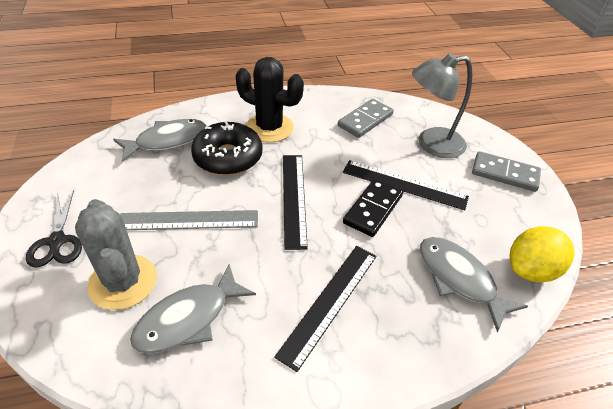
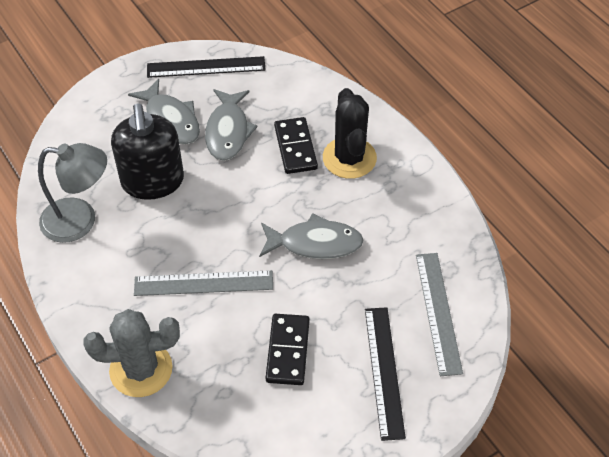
black domino: [343,179,403,237] = 1 -> [266,314,310,385] [274,117,318,174] = 2
black donut: [191,121,263,175] = 1 -> none = 0
black ruler: [274,246,377,372] [283,155,308,250] [343,160,469,210] = 3 -> [147,56,266,78] [365,307,406,441] = 2
black scissors: [26,190,82,268] = 1 -> none = 0
black soap dispenser: none = 0 -> [111,103,184,200] = 1
grey domino: [337,99,394,138] [472,151,541,192] = 2 -> none = 0
grey ruler: [120,210,258,230] = 1 -> [134,270,273,296] [416,253,463,376] = 2
yellow lemon: [509,226,575,282] = 1 -> none = 0

